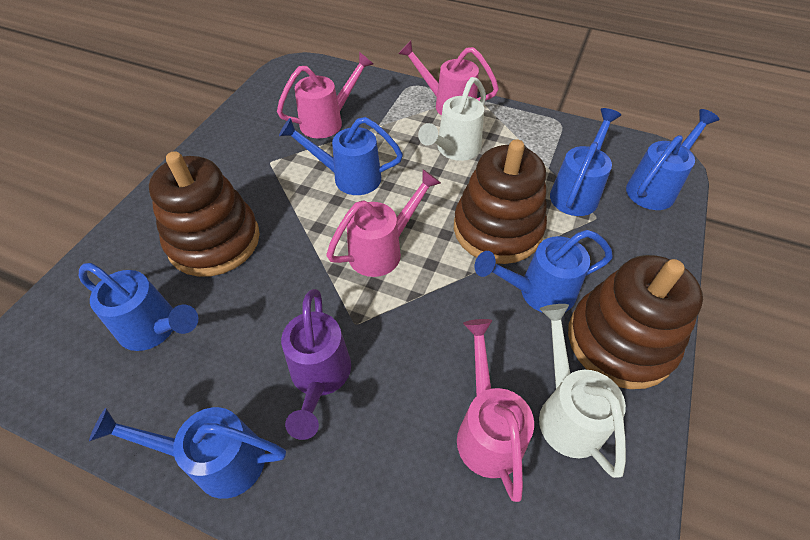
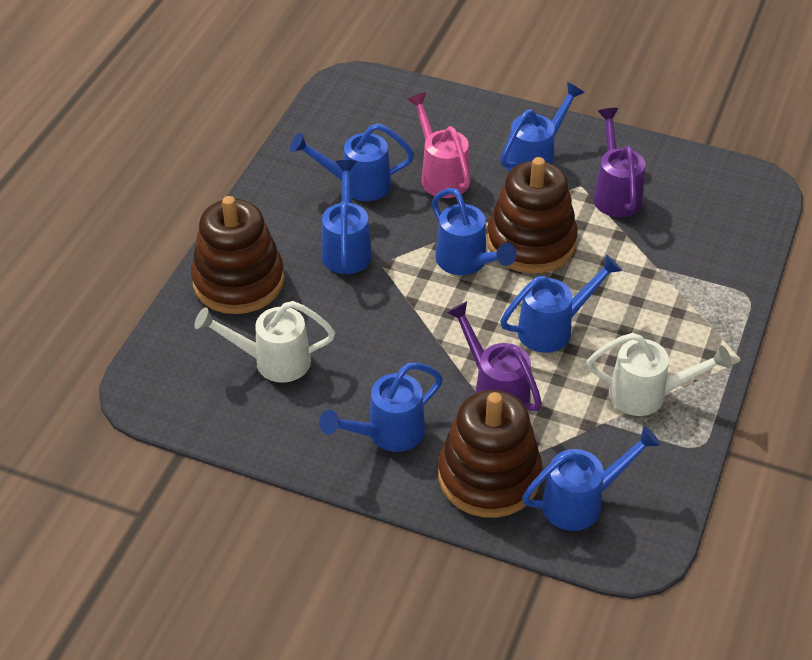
blue watering can: [79,263,198,351] [89,407,286,499] [279,117,403,195] [475,230,613,313] [550,108,621,216] [626,109,719,210] = 6 -> [290,123,414,201] [319,363,443,452] [321,160,372,274] [432,188,517,275] [500,82,585,172] [500,254,622,353] [522,426,661,531] = 7
pink watering can: [277,52,373,138] [326,169,441,277] [398,40,499,116] [457,319,534,502] = 4 -> [407,92,470,198] = 1
purple watering can: [281,289,351,440] = 1 -> [446,301,542,411] [593,108,646,217] = 2

